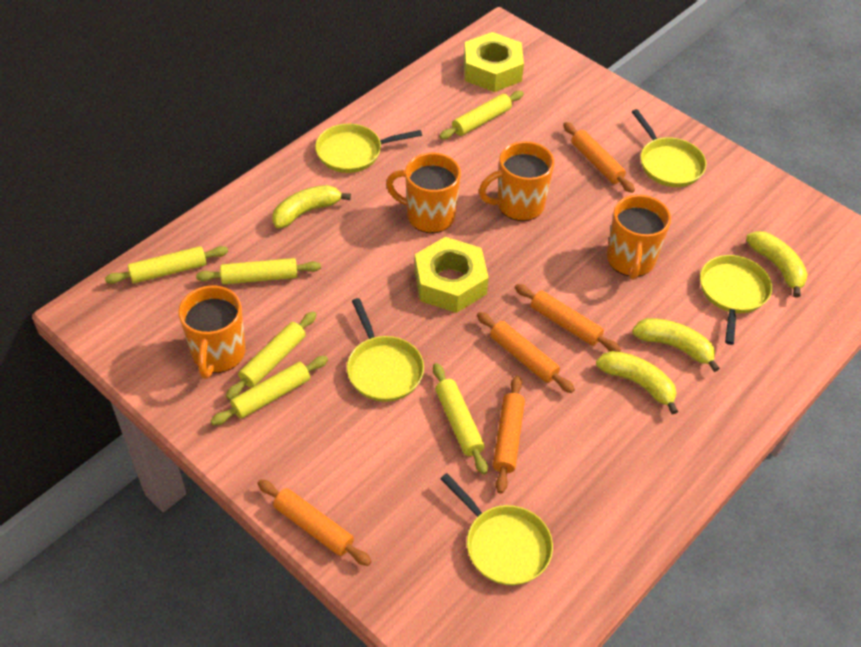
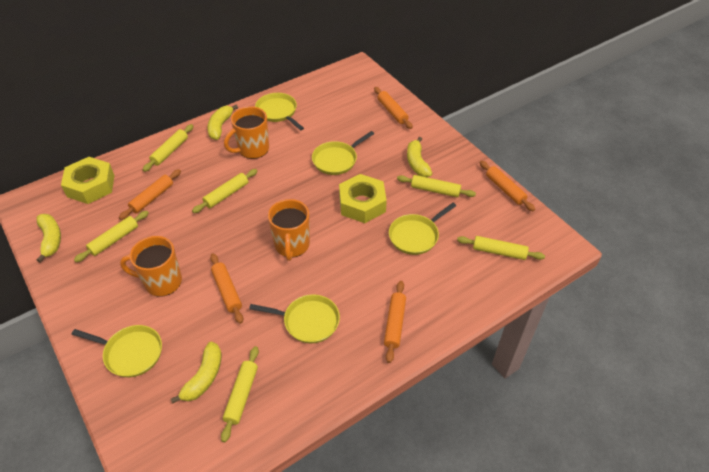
orange mug: [178,286,246,379] [386,153,461,233] [479,141,554,221] [607,195,671,280] = 4 -> [120,236,182,297] [224,106,269,159] [268,199,310,261] = 3

